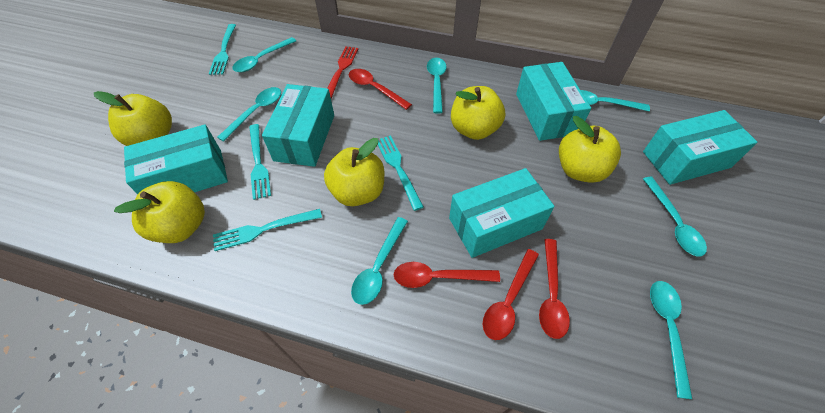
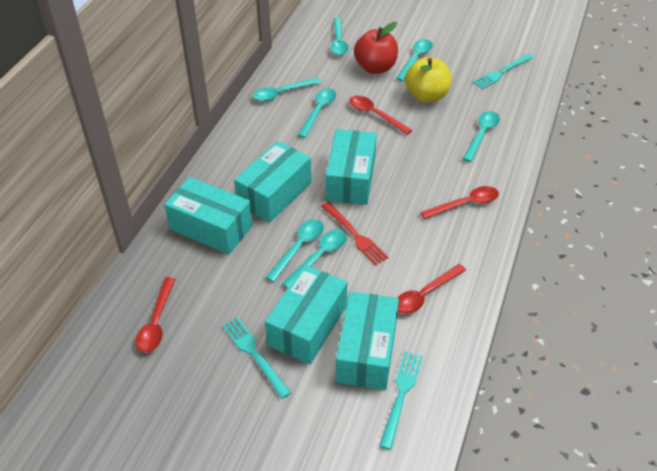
red apple: none = 0 -> [354,22,398,74] = 1
turquoise fork: [209,24,236,75] [213,209,322,251] [249,124,271,200] [378,135,424,211] = 4 -> [222,317,291,399] [379,351,423,450] [473,54,534,89] = 3
yellow apple: [94,91,172,146] [114,181,205,243] [324,138,384,206] [451,86,505,140] [559,116,621,183] = 5 -> [405,57,451,103] = 1

